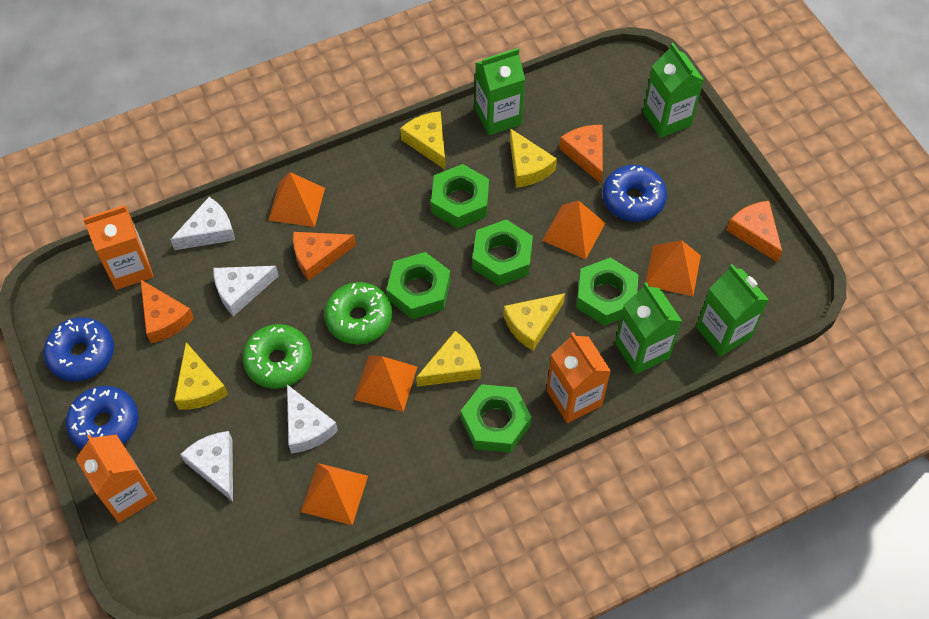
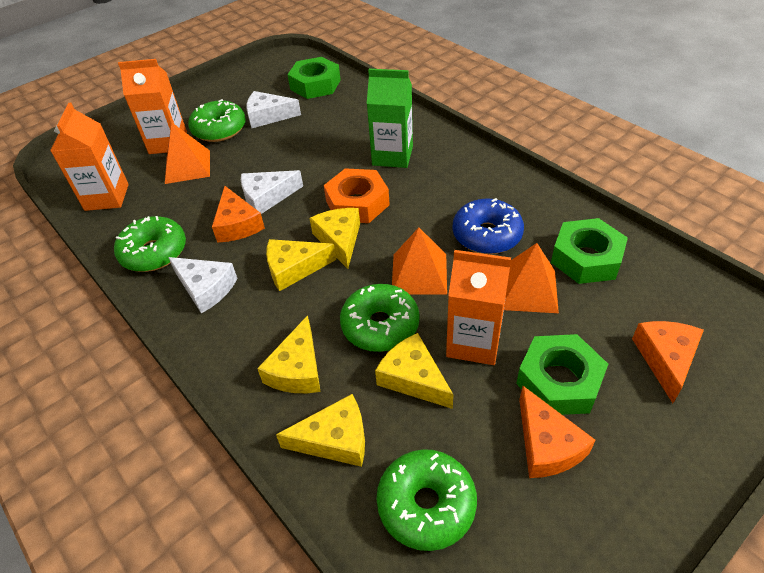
blue donut: [43,317,114,381] [66,386,139,449] [603,165,667,222] = 3 -> [453,198,524,254] = 1
green carton: [475,48,525,135] [615,282,682,374] [643,43,704,138] [696,264,769,357] = 4 -> [367,69,413,168] = 1
green donut: [242,324,312,389] [324,282,392,345] = 2 -> [114,216,186,272] [188,99,246,142] [340,284,420,352] [376,449,477,551] = 4
green nut: [386,252,450,319] [431,164,489,228] [461,384,532,453] [472,219,533,286] [576,257,638,326] = 5 -> [287,57,341,99] [516,334,608,415] [551,218,628,284] = 3
orange cheese: [140,279,194,343] [293,232,356,281] [559,125,603,184] [727,201,782,262] = 4 -> [212,186,265,243] [519,386,595,478] [632,321,704,403] = 3
orange nut: none = 0 -> [324,168,390,223] = 1
orange pyramid: [268,172,325,227] [301,463,368,525] [354,355,417,412] [542,200,605,259] [646,240,701,296] = 5 -> [165,123,210,184] [392,228,447,295] [504,243,559,313] = 3
white cheese: [170,197,235,250] [180,431,233,502] [213,266,279,316] [287,384,338,453] = 4 -> [168,257,237,313] [241,170,303,214] [246,91,301,128] = 3

